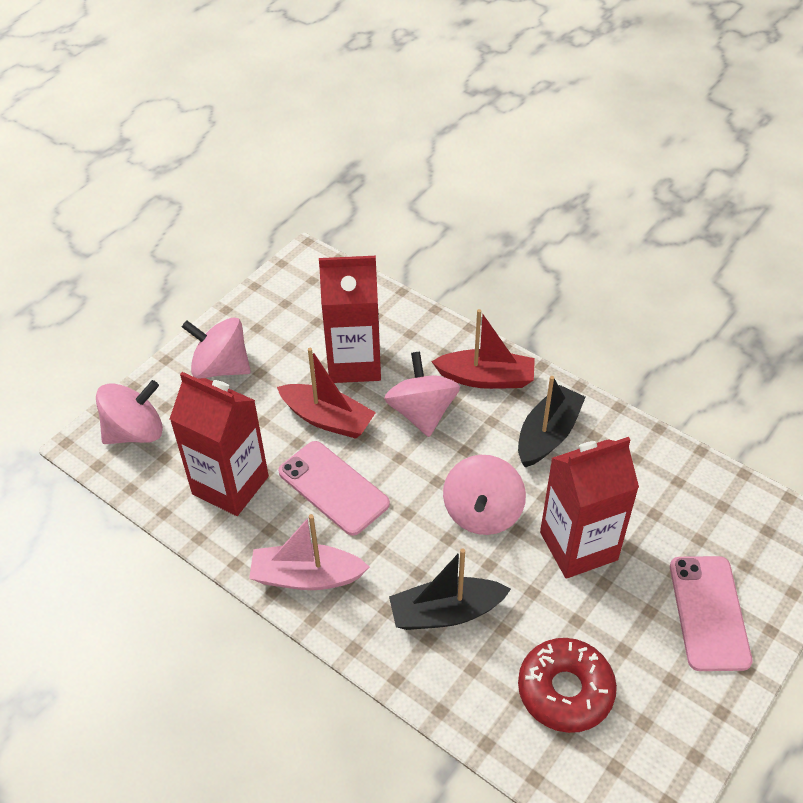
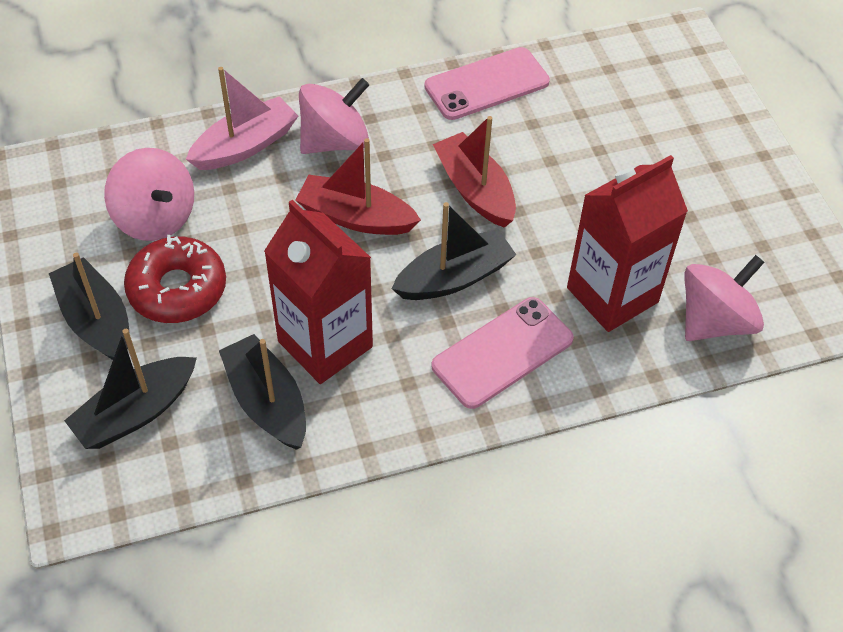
black boat: [389,548,511,630] [518,376,586,467] = 2 -> [49,253,129,360] [64,329,197,449] [219,334,306,450] [392,202,516,300] = 4
pink spinning top: [96,380,163,444] [182,317,251,378] [384,351,460,437] [443,455,526,535] = 4 -> [104,148,194,241] [299,78,369,154] [684,255,765,341] = 3
red carton: [170,372,269,516] [319,256,381,383] [540,437,639,579] = 3 -> [264,200,373,384] [567,155,688,332] = 2

